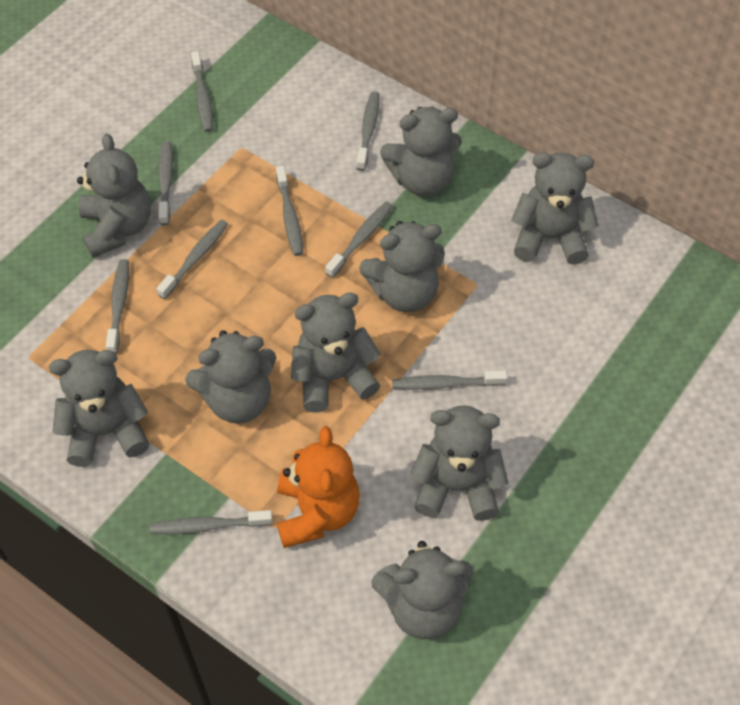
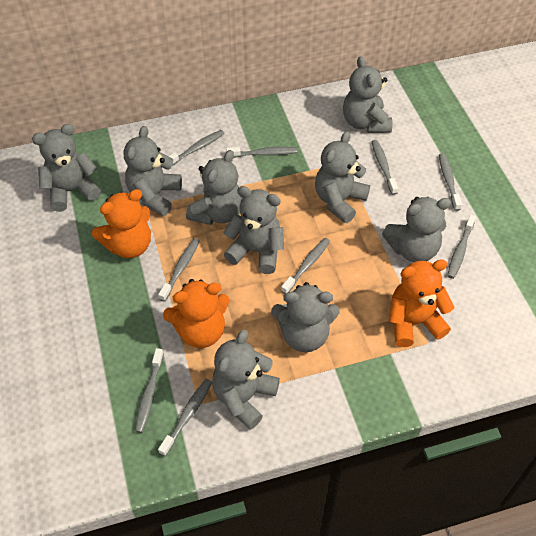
orange teddy bear: [277,426,360,548] = 1 -> [92,189,151,258] [163,279,230,348] [389,259,454,347] = 3

